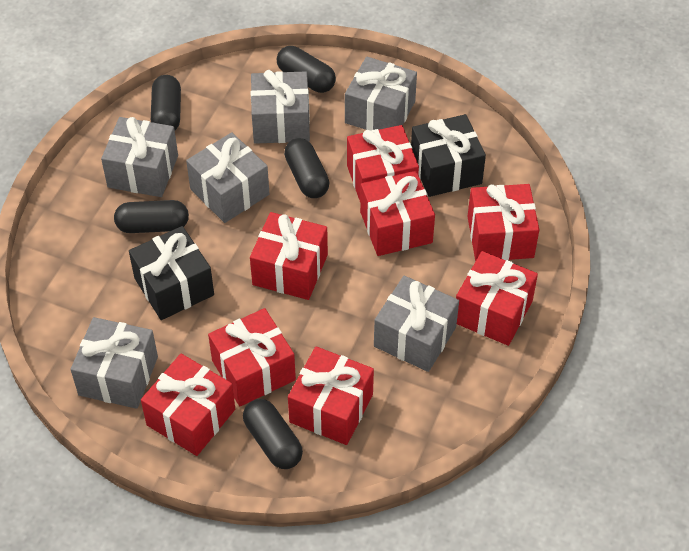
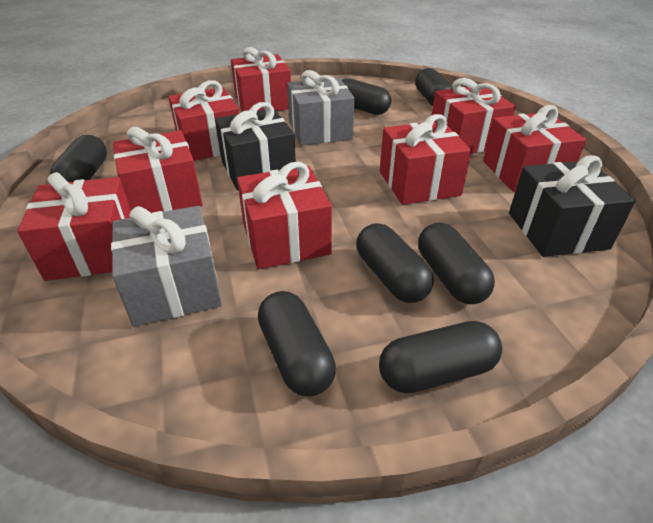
black capsule: [114,200,189,233] [151,75,181,130] [243,399,303,469] [277,46,336,93] [284,138,330,198] = 5 -> [50,135,107,182] [258,291,336,397] [341,78,391,115] [356,223,434,303] [379,321,502,393] [415,68,453,106] [418,223,495,304] = 7
grey gift: [70,317,158,409] [101,117,178,197] [186,132,269,223] [251,70,310,144] [345,57,417,131] [374,276,459,372] = 6 -> [111,206,222,326] [287,70,355,146] = 2

